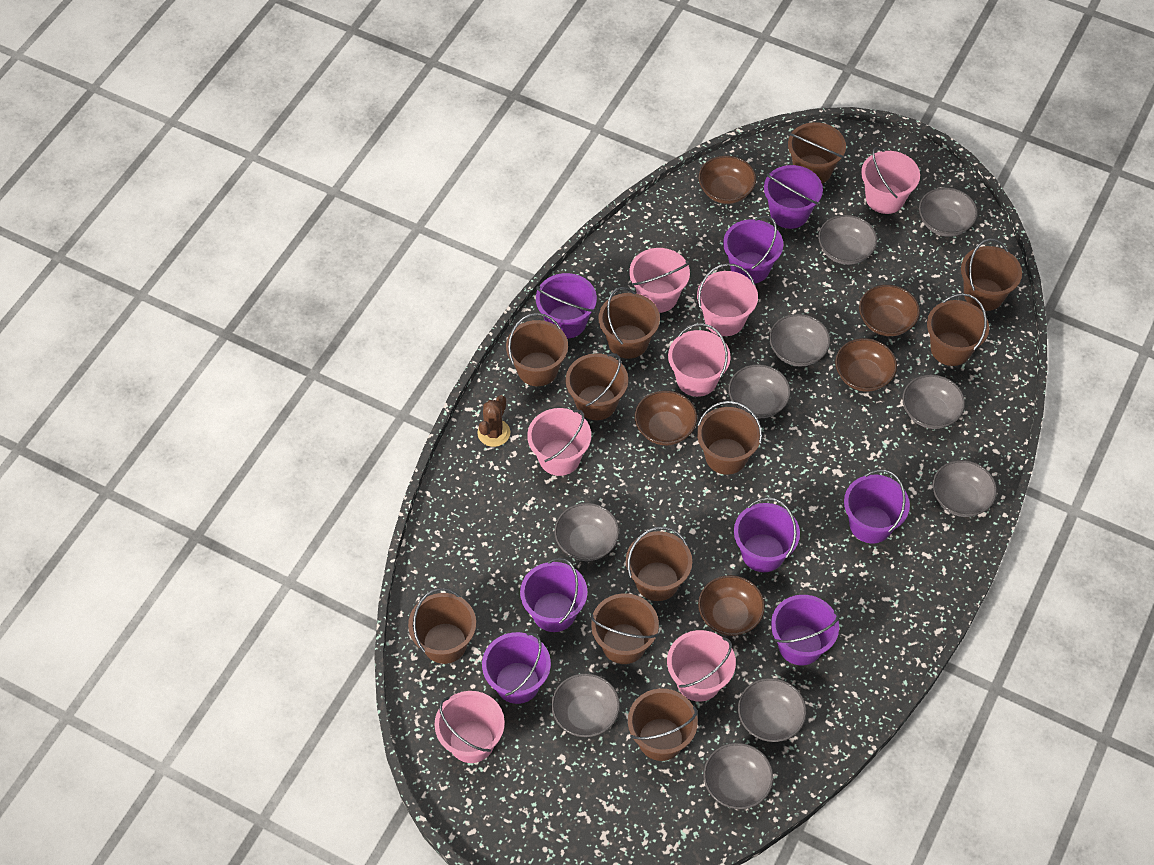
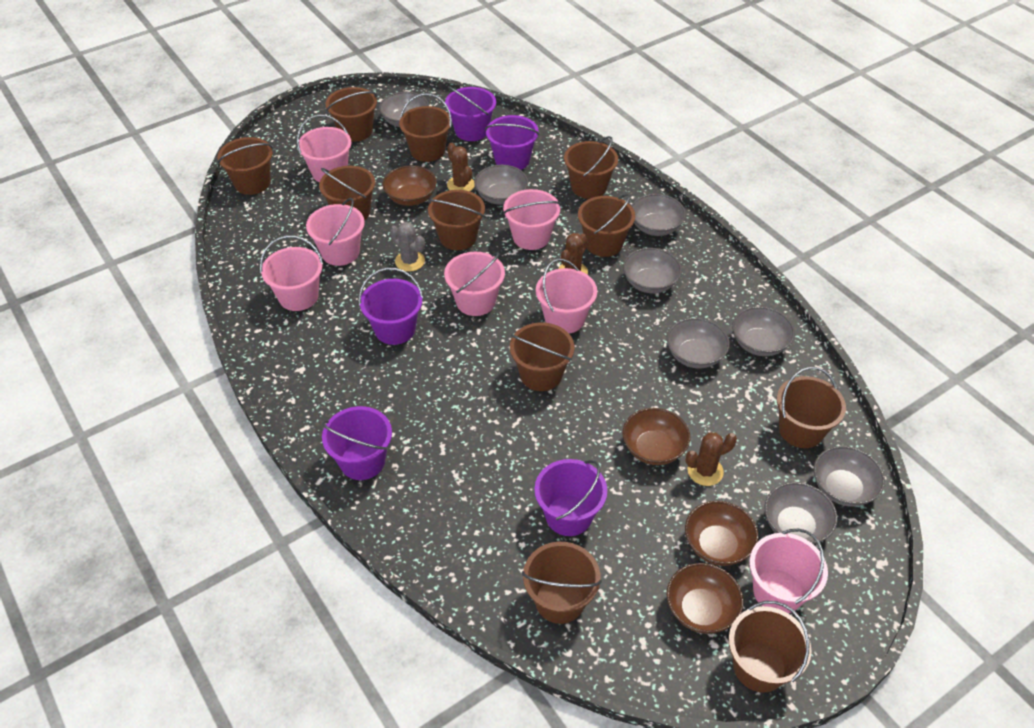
brown bowl: [635,391,697,445] [698,575,765,636] [699,155,756,204] [835,338,897,392] [859,285,920,336] = 5 -> [383,165,437,206] [623,408,690,465] [667,563,744,634] [685,501,758,566] = 4
brown cactus: [477,395,510,447] = 1 -> [447,143,475,191] [558,233,588,275] [685,432,737,486] = 3
grey bowl: [551,673,620,737] [554,503,619,561] [704,743,774,809] [728,364,791,418] [738,678,806,742] [769,314,830,367] [818,215,877,265] [902,375,965,429] [919,187,978,237] [932,460,997,517] = 10 -> [379,92,429,127] [474,165,528,205] [623,248,682,293] [631,194,686,236] [667,318,730,368] [732,306,795,356] [764,482,837,544] [814,446,885,507] = 8
grey cactus: none = 0 -> [390,222,425,272] = 1
purple bucket: [482,632,551,704] [520,558,587,632] [536,273,597,339] [723,215,783,283] [734,497,800,572] [764,165,823,229] [771,595,839,665] [844,469,910,543] = 8 -> [322,406,392,480] [359,268,423,345] [445,86,496,141] [485,115,539,170] [534,459,607,536] = 5

